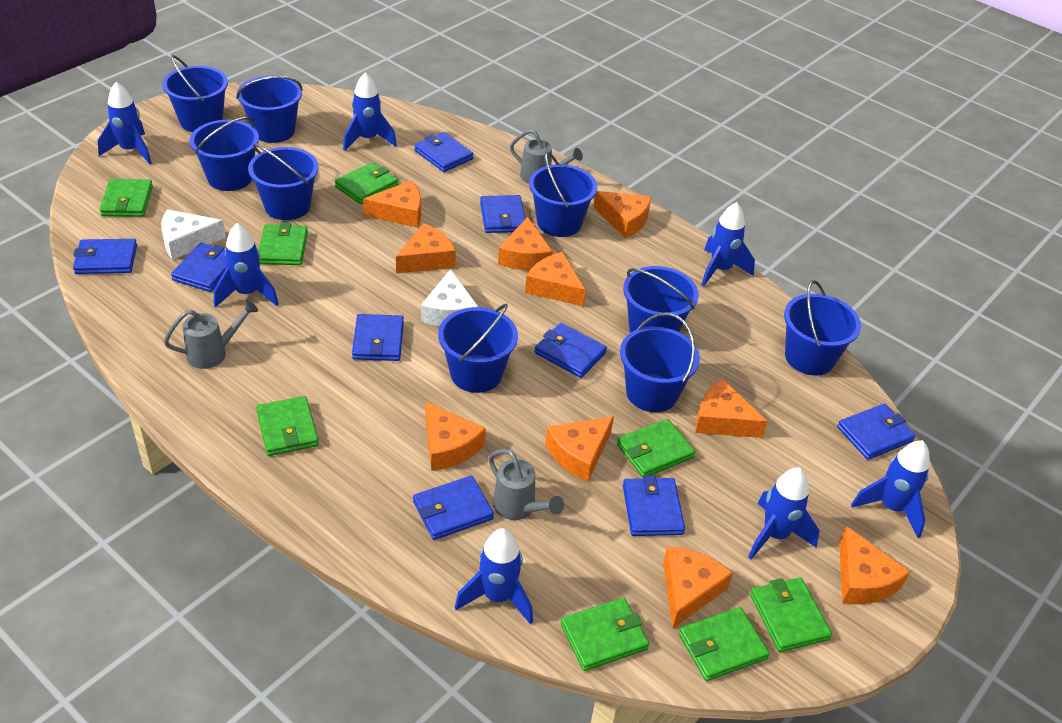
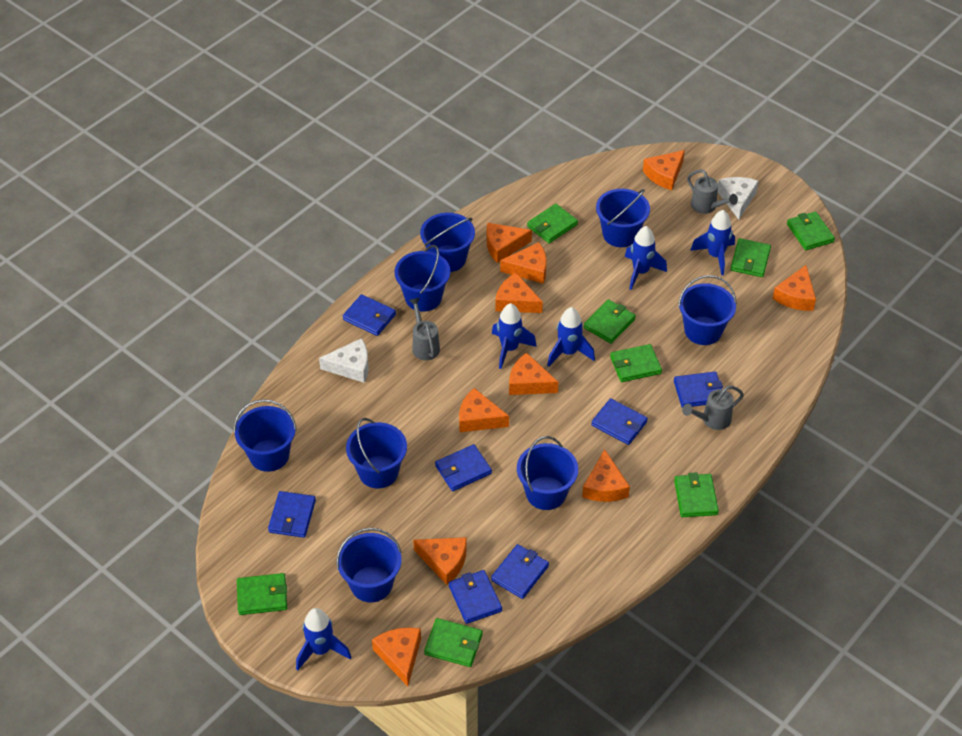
blue bucket: [162,55,228,132] [190,117,259,191] [236,75,303,143] [248,144,319,220] [438,304,518,393] [529,152,597,237] [620,313,700,412] [623,266,699,333] [784,280,861,375] = 9 -> [234,399,297,472] [336,528,402,602] [346,418,407,488] [395,245,450,312] [420,213,475,272] [517,436,578,510] [596,189,650,247] [678,275,737,345] = 8
blue rocket: [98,82,152,164] [214,223,279,307] [343,72,397,151] [455,528,533,625] [701,202,755,287] [748,467,819,559] [851,440,930,538] = 7 -> [296,608,351,670] [492,303,537,369] [547,307,595,367] [625,226,667,290] [690,210,735,275] = 5
blue wallet: [73,239,137,274] [171,243,227,292] [352,314,404,361] [413,476,494,540] [414,132,474,172] [480,195,525,233] [534,323,607,378] [623,475,685,536] [837,404,916,460] = 9 -> [268,491,316,538] [343,294,396,336] [435,444,492,491] [449,570,502,624] [491,544,549,599] [591,398,648,445] [674,372,723,408] = 7

